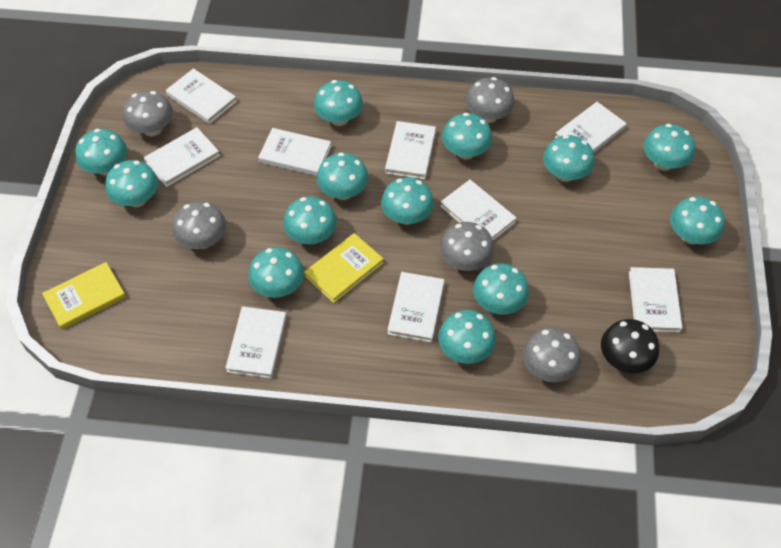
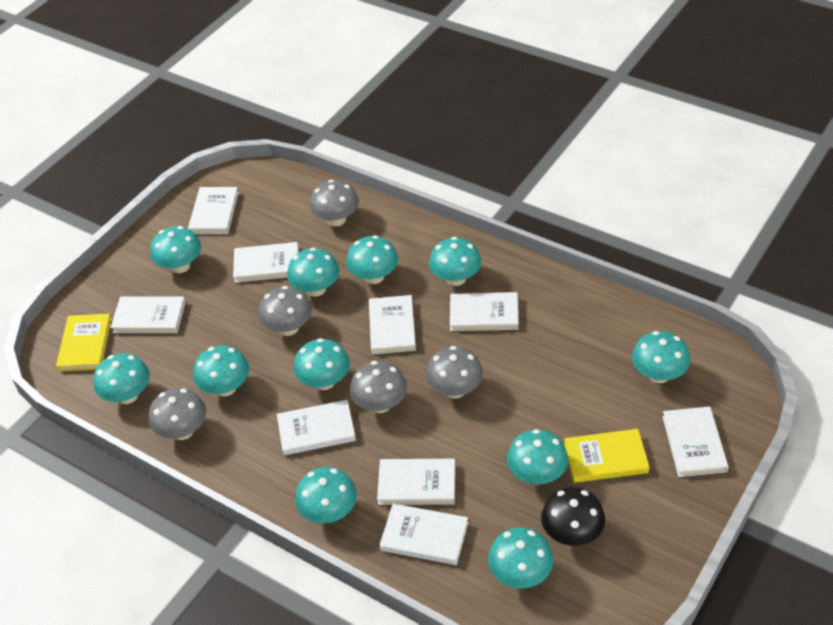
turquoise mushroom: [75,129,127,176] [106,160,158,207] [249,247,304,298] [283,196,337,244] [314,80,363,126] [317,152,369,200] [381,177,434,225] [438,310,496,364] [442,113,492,160] [473,263,529,315] [543,135,595,182] [643,124,695,171] [670,196,725,244] = 13 -> [94,353,150,404] [150,226,201,273] [193,345,249,397] [287,247,339,297] [294,338,350,390] [295,467,357,523] [346,235,398,284] [429,237,481,286] [488,527,553,588] [507,429,568,485] [632,331,690,383] = 11

